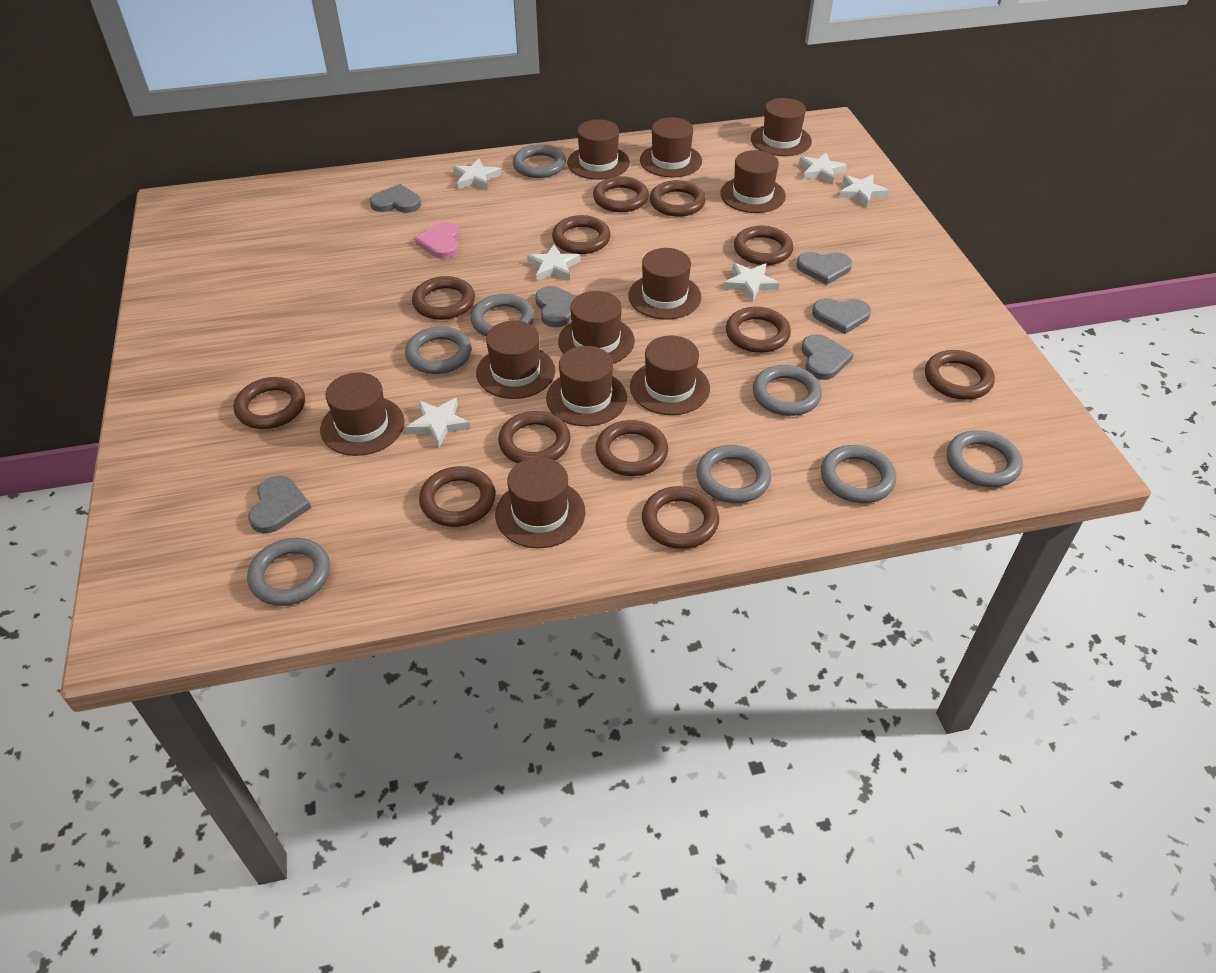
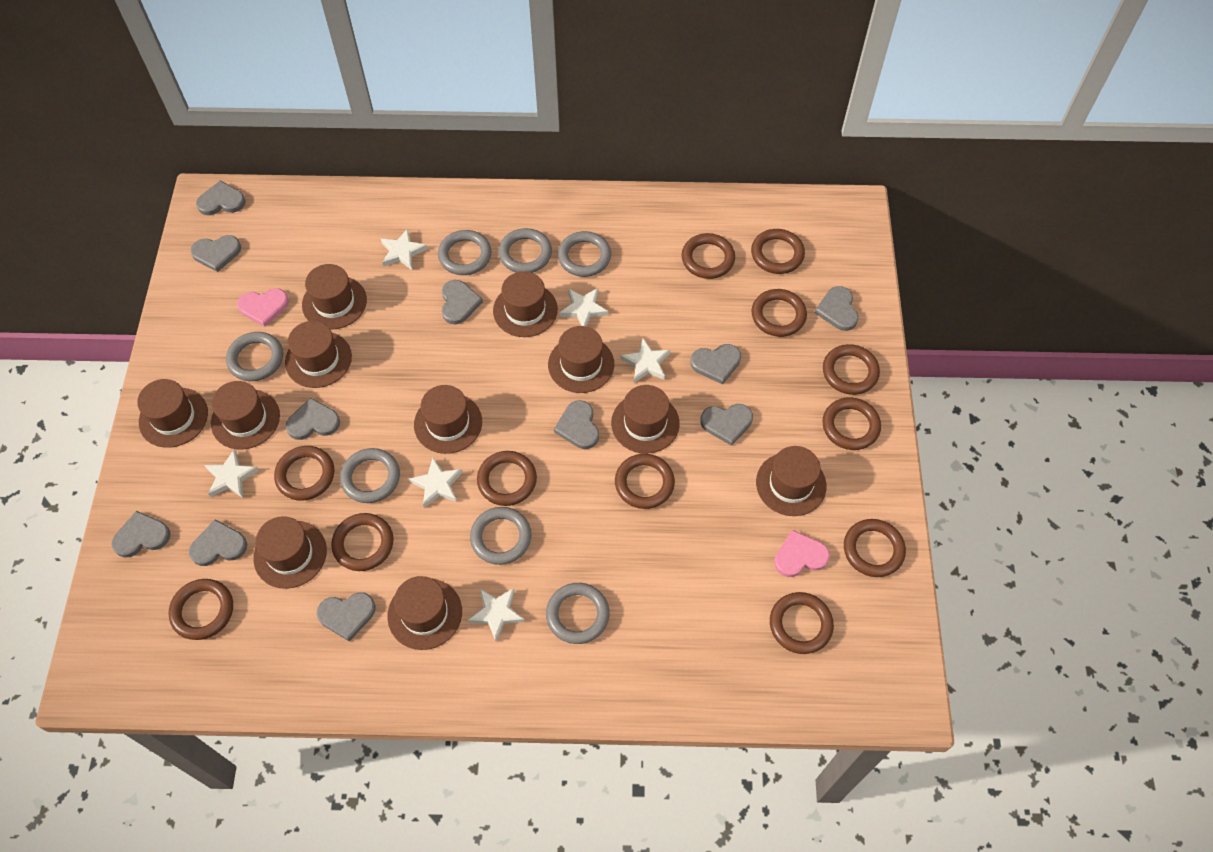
grey heart: [248,476,311,534] [370,184,421,213] [535,286,577,327] [796,252,852,285] [801,334,854,380] [812,298,871,334] = 6 -> [112,511,170,558] [189,519,247,566] [190,235,241,272] [196,180,246,215] [286,397,340,440] [317,592,376,641] [442,280,483,324] [554,400,599,449] [690,344,741,384] [700,404,753,446] [815,286,859,331] = 11
grey ring: [247,538,330,606] [405,326,472,374] [470,294,534,337] [513,144,566,178] [696,445,771,503] [753,365,822,416] [821,445,896,503] [947,430,1023,487] = 8 -> [226,332,283,381] [340,448,400,503] [438,230,492,275] [470,507,532,565] [498,228,552,273] [546,583,610,644] [558,231,611,277] = 7
pink heart: [415,222,460,259] = 1 -> [237,288,289,327] [774,530,830,577] = 2

